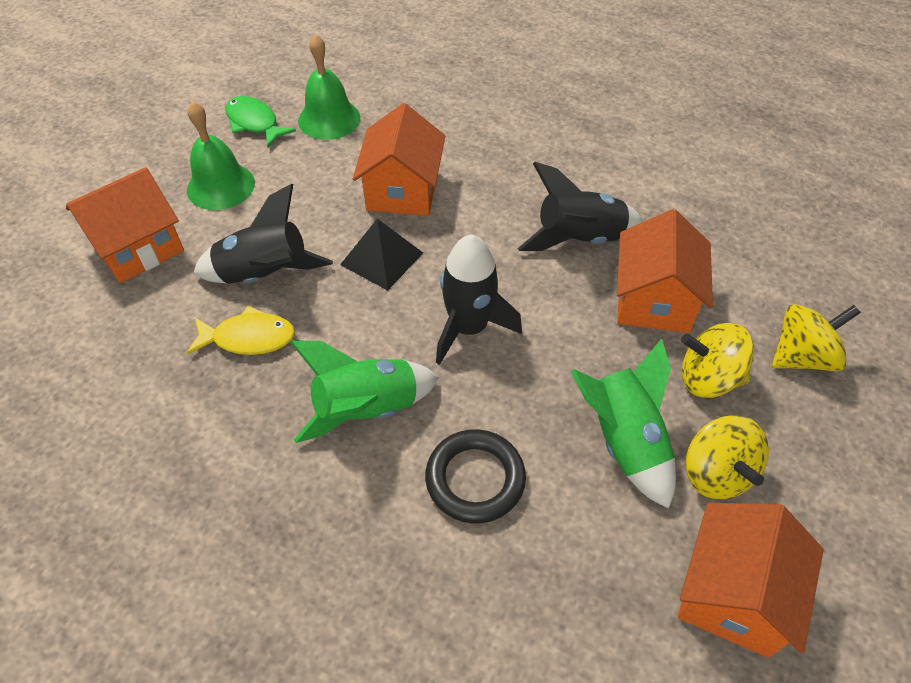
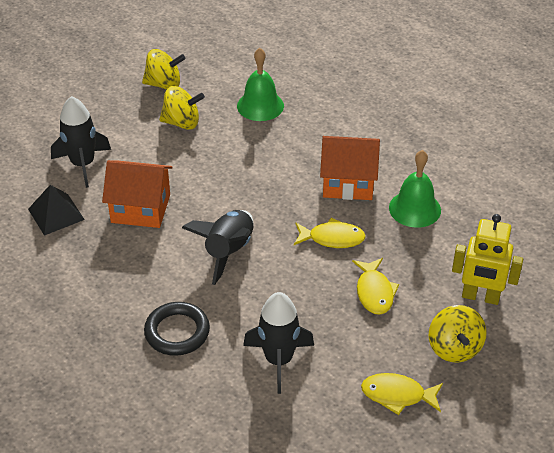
green fish: [225,96,296,148] = 1 -> none = 0
green rocket: [290,340,439,443] [570,339,676,509] = 2 -> none = 0
orange house: [66,167,184,283] [353,103,445,216] [617,209,713,333] [678,503,824,658] = 4 -> [102,160,173,228] [320,136,380,200] = 2
yellow fish: [187,306,295,355] = 1 -> [294,218,366,248] [352,258,399,315] [361,373,443,415] = 3
yellow robot: none = 0 -> [452,214,523,305] = 1

